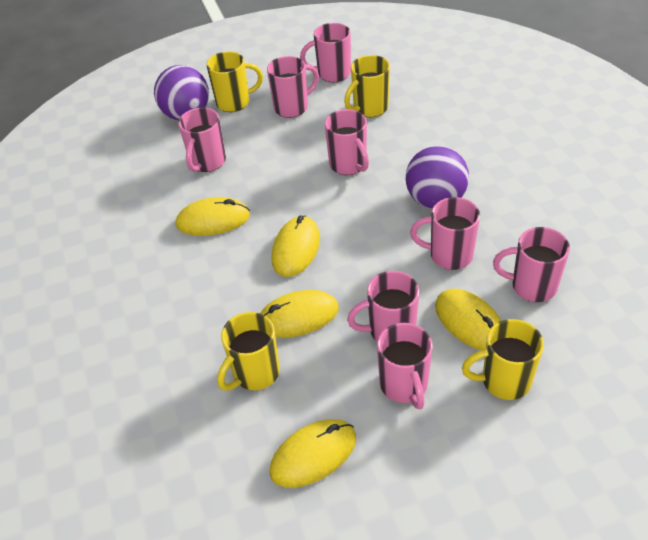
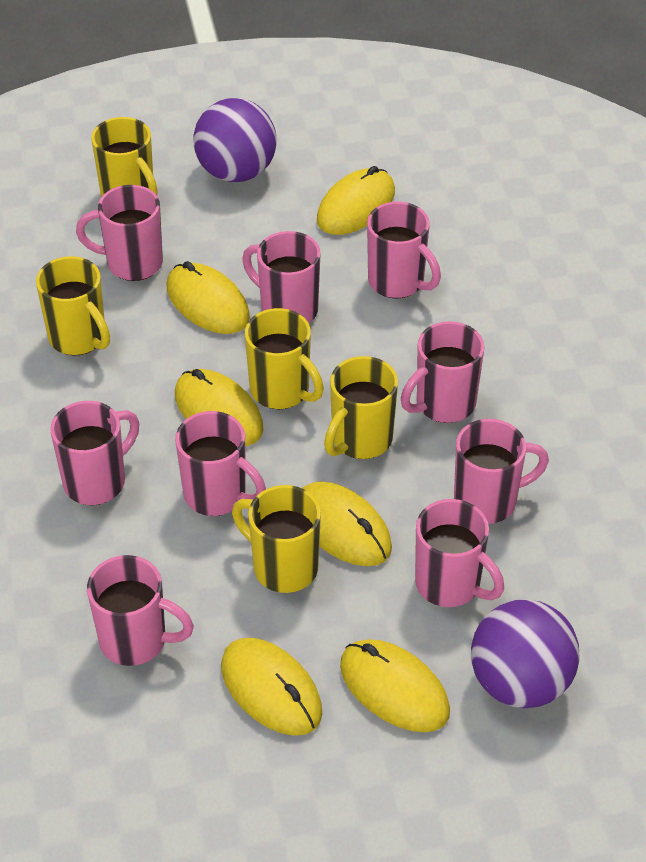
pink mug: [178,108,226,172] [267,56,319,118] [300,23,351,82] [325,109,369,175] [347,271,419,342] [377,323,433,409] [410,197,480,270] [493,227,570,302] = 8 -> [50,401,139,505] [76,185,163,281] [87,555,194,666] [175,411,266,516] [242,231,321,323] [367,202,441,299] [401,321,484,423] [415,499,504,607] [454,419,549,524] = 9
yellow mouse: [176,197,250,236] [260,290,339,338] [269,419,356,488] [271,216,320,277] [435,289,501,350] = 5 -> [167,261,250,334] [175,369,263,446] [221,638,322,736] [302,481,392,566] [317,166,395,235] [340,639,450,732] = 6
yellow mug: [206,51,263,112] [217,312,280,391] [344,55,390,117] [462,319,544,400] = 4 -> [36,256,110,355] [91,117,158,197] [232,485,321,593] [245,308,324,409] [324,356,398,459] = 5

